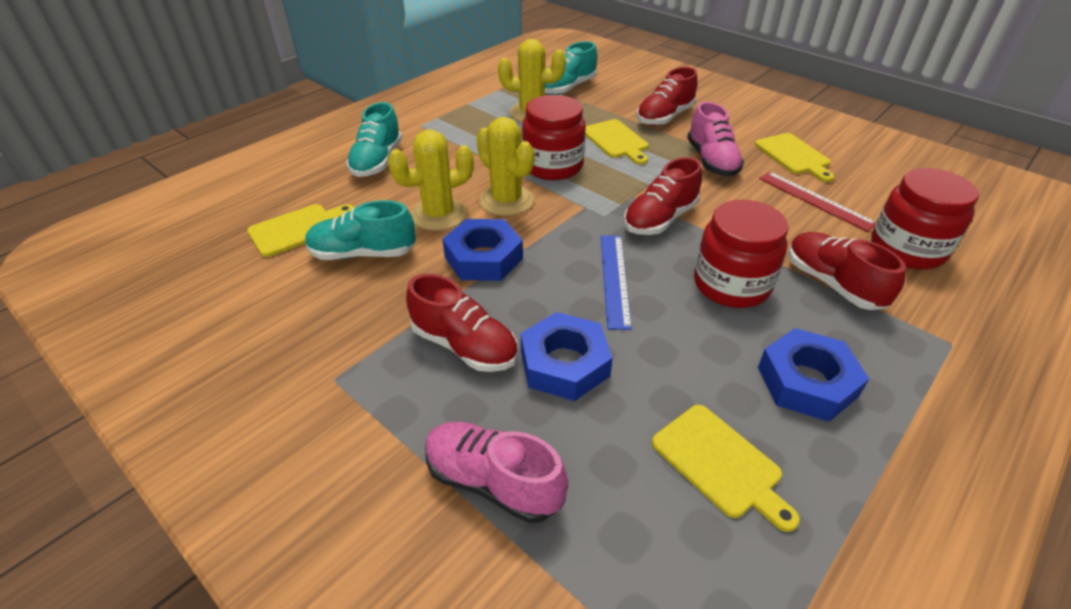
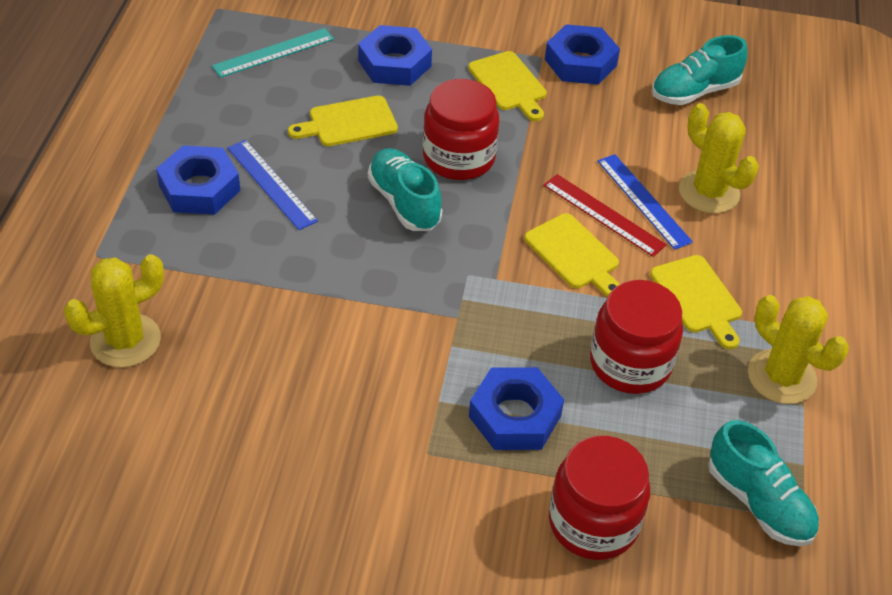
blue nut: [442,219,523,281] [521,312,613,401] [758,328,869,422] = 3 -> [156,145,240,215] [358,25,432,86] [469,367,564,450] [545,24,620,85] = 4
blue ruler: [601,235,632,330] = 1 -> [227,140,318,230] [597,154,693,250] = 2
pink shoe: [425,422,568,523] [687,102,744,177] = 2 -> none = 0
red shoe: [406,274,518,372] [624,157,702,235] [636,67,698,126] [788,232,906,310] = 4 -> none = 0
turquoise ruler: none = 0 -> [212,28,334,78] = 1

